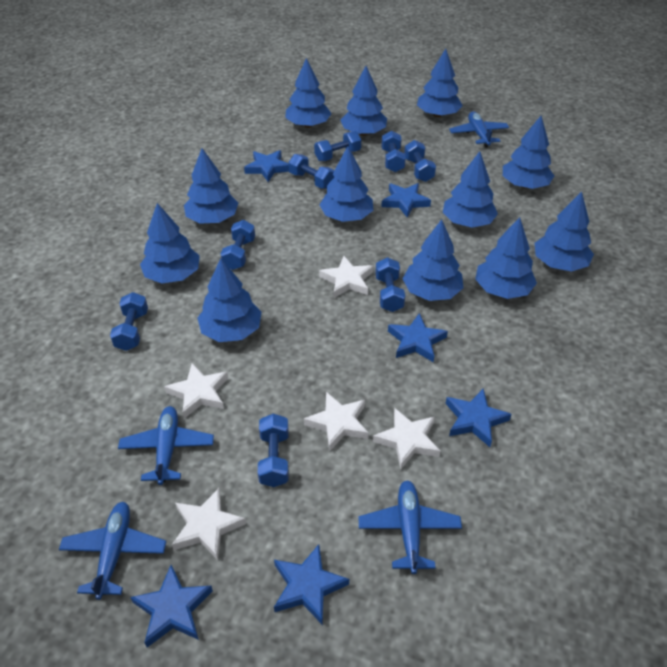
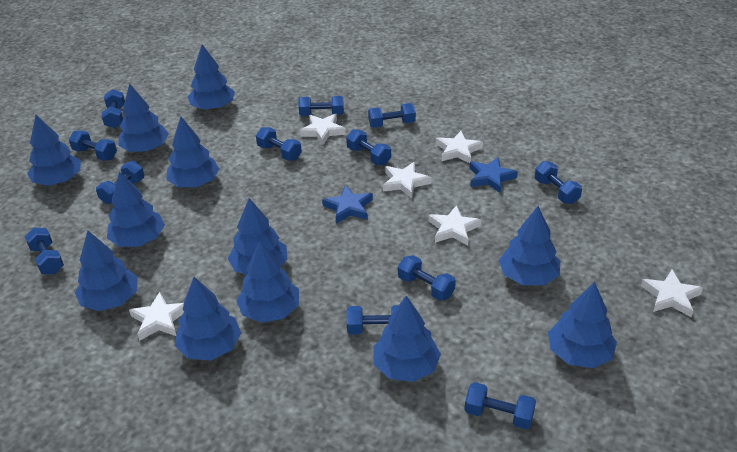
blue dumbbell: [110,292,148,351] [221,220,255,270] [258,414,288,487] [288,154,334,189] [314,131,361,161] [375,257,405,312] [381,131,406,172] [404,140,436,182] = 8 -> [25,227,64,274] [69,130,117,161] [96,161,144,204] [102,89,125,128] [256,127,302,161] [298,96,344,116] [346,129,391,165] [347,305,399,335] [368,103,416,128] [398,255,456,301] [464,382,536,429] [535,161,582,204] = 12
blue plane: [59,502,166,600] [118,406,214,485] [359,481,462,574] [449,111,509,148] = 4 -> none = 0
blue star: [130,565,213,647] [244,150,289,182] [274,544,349,624] [381,183,431,218] [388,313,448,362] [445,388,512,447] = 6 -> [322,186,373,224] [470,157,518,193] = 2
white star: [164,363,228,419] [172,488,246,560] [304,392,369,451] [319,256,373,298] [373,408,440,469] = 5 -> [129,292,184,341] [300,114,346,145] [383,162,431,199] [428,205,481,245] [436,131,483,163] [641,270,703,317] = 6

